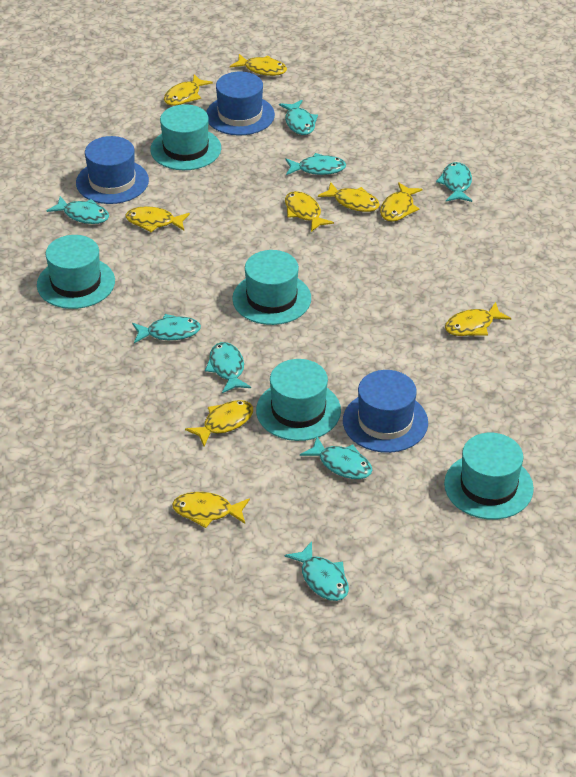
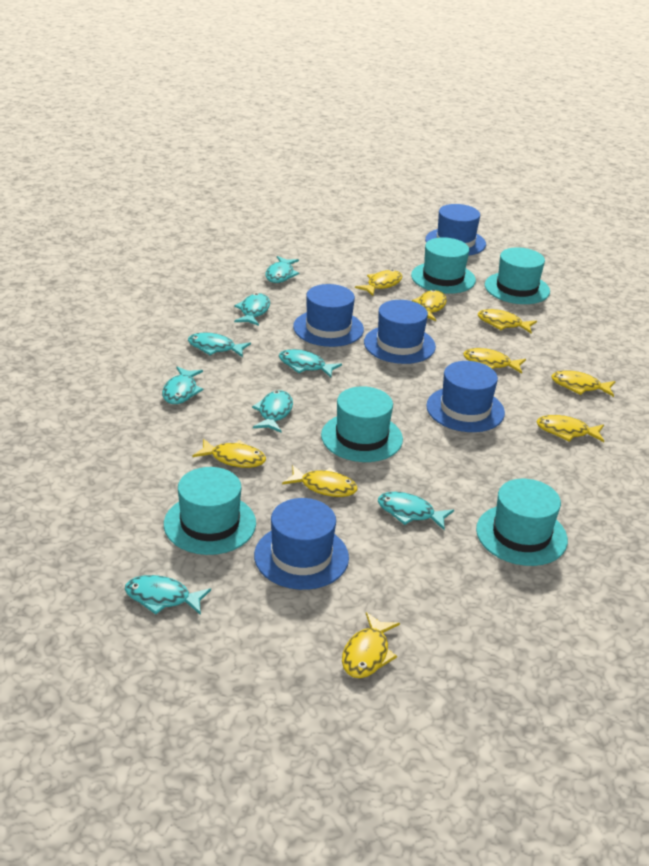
blue hat: [76,136,149,204] [206,72,275,135] [343,370,428,453] = 3 -> [254,498,349,590] [293,284,364,347] [364,300,436,364] [425,204,486,256] [426,361,505,432] = 5

